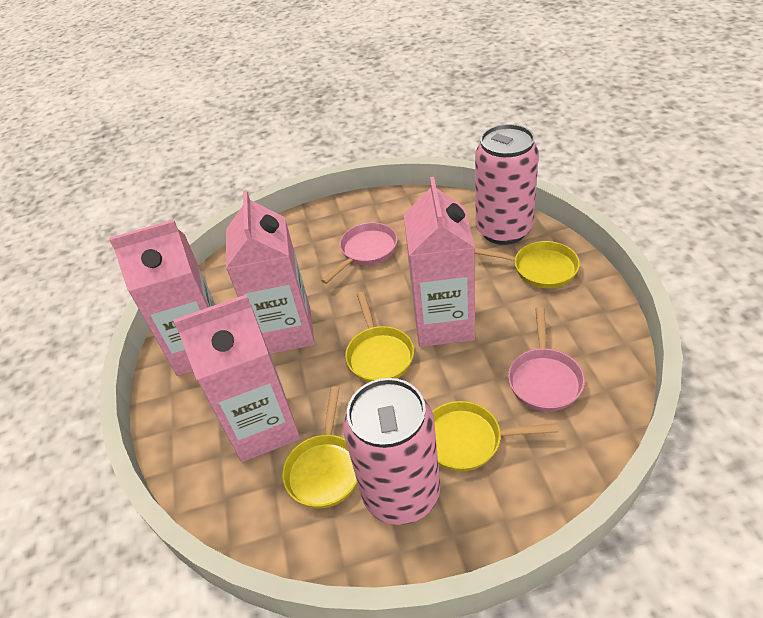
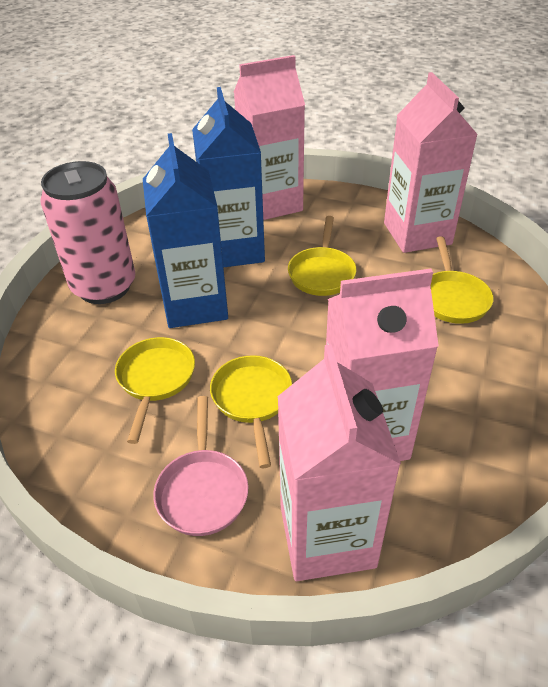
blue carton: none = 0 -> [143,133,228,328] [192,87,265,268] = 2
pink can: [343,378,440,525] [475,124,539,245] = 2 -> [40,161,135,304] = 1
pink pan: [321,222,398,284] [508,307,585,411] = 2 -> [153,396,248,536] = 1

